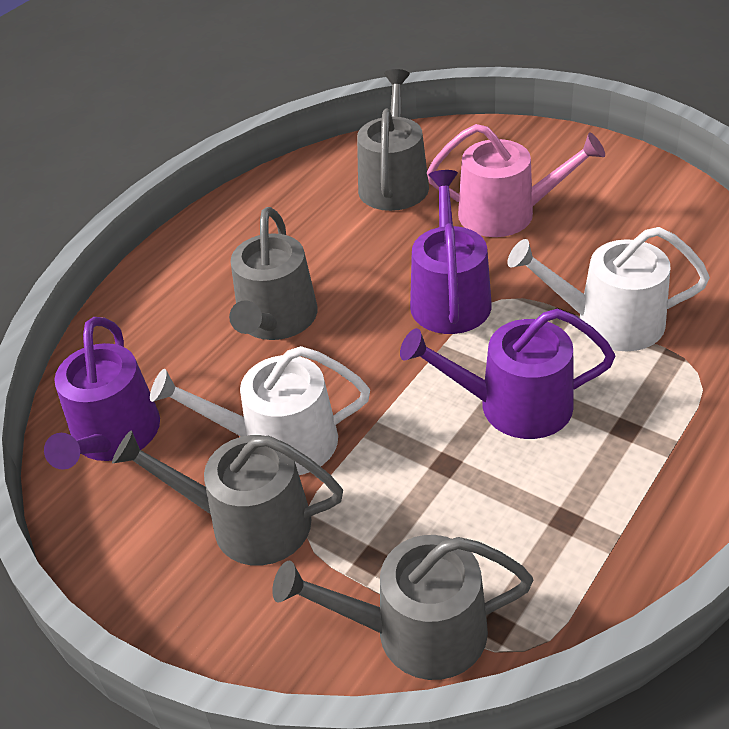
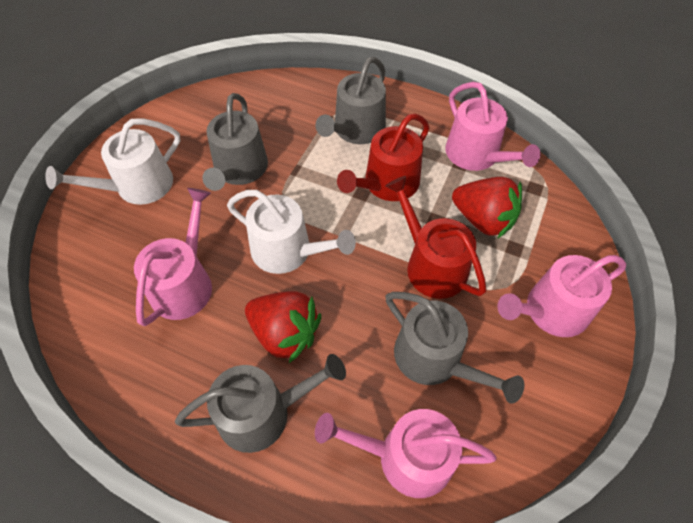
pink watering can: [427,124,605,237] = 1 -> [134,188,212,326] [315,409,497,498] [445,82,540,171] [497,255,626,337] = 4
purple watering can: [44,317,160,470] [400,309,615,439] [410,170,492,334] = 3 -> none = 0
red strawberry: none = 0 -> [245,291,321,363] [452,177,522,239] = 2
red watering can: none = 0 -> [337,113,430,201] [385,176,486,299] = 2

